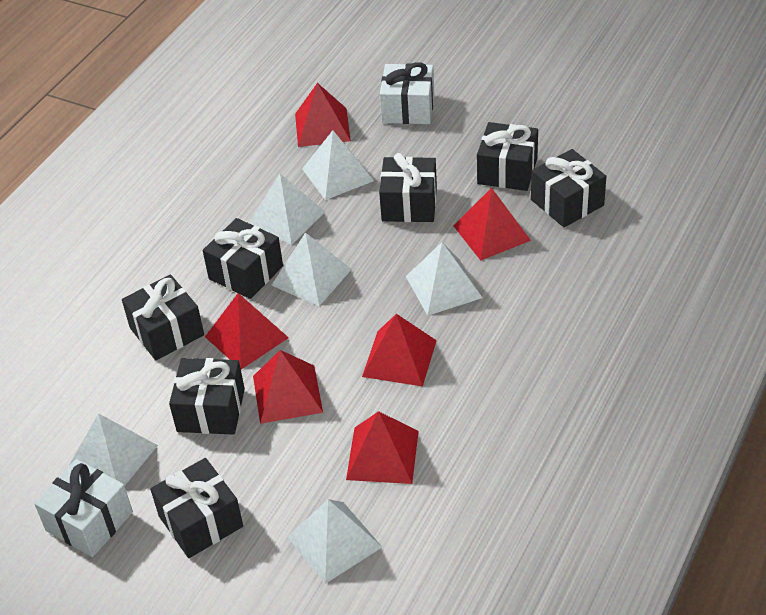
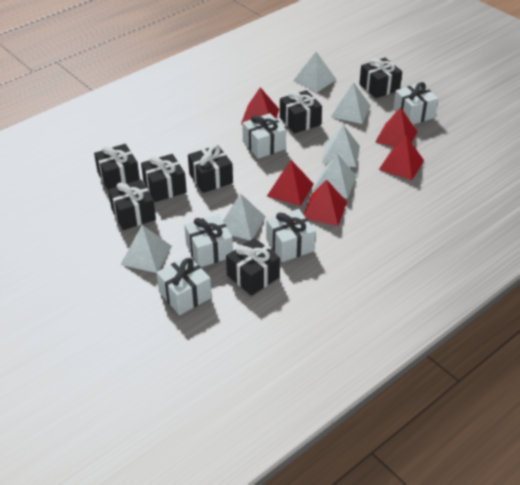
red pyramid: [205,293,289,370] [253,350,323,424] [295,83,351,147] [346,411,419,484] [362,314,437,387] [453,188,531,261] = 6 -> [241,87,279,124] [267,160,314,206] [303,180,347,226] [375,107,417,147] [379,135,424,180] = 5
white gift: [34,459,133,557] [380,62,434,124] = 2 -> [156,256,212,315] [184,214,233,267] [242,113,286,159] [266,209,316,262] [393,82,438,124] = 5

